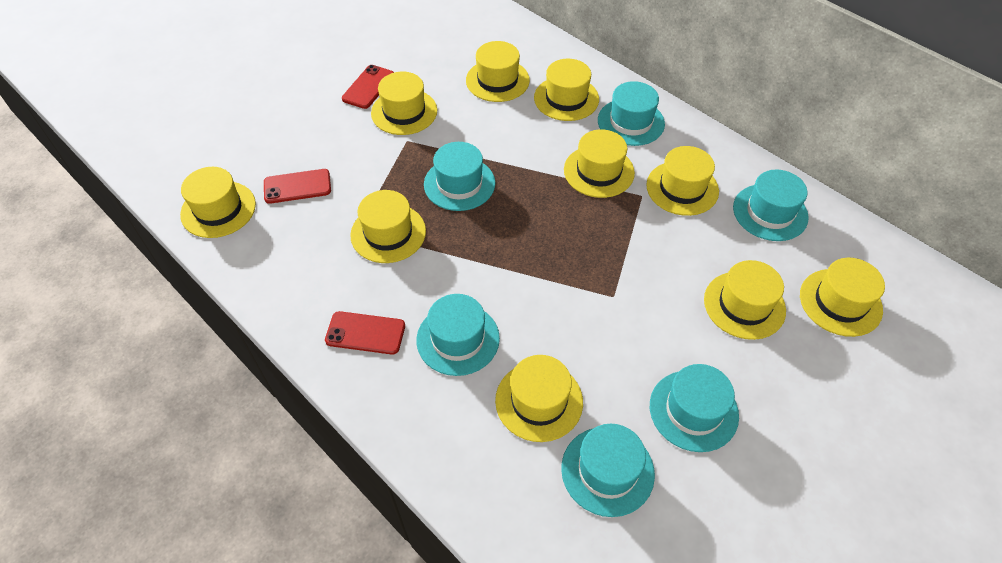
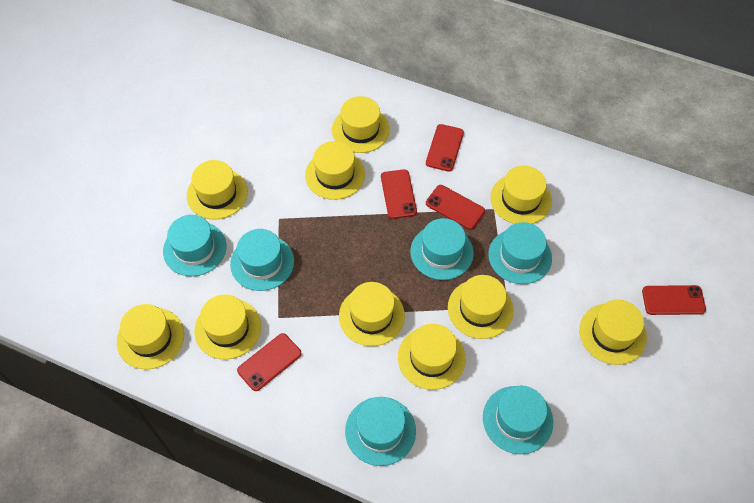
red phone: [264,169,331,204] [325,311,405,355] [342,65,394,109] = 3 -> [237,333,302,391] [381,169,417,219] [426,124,464,171] [426,185,485,230] [642,285,706,315] = 5

